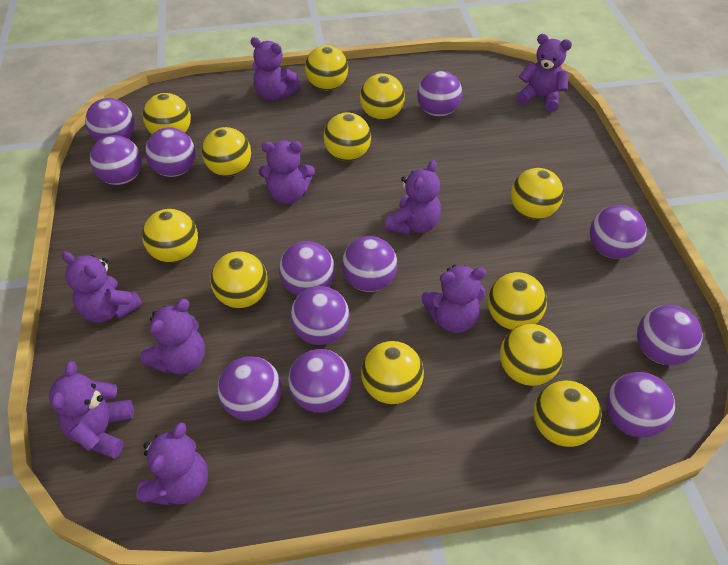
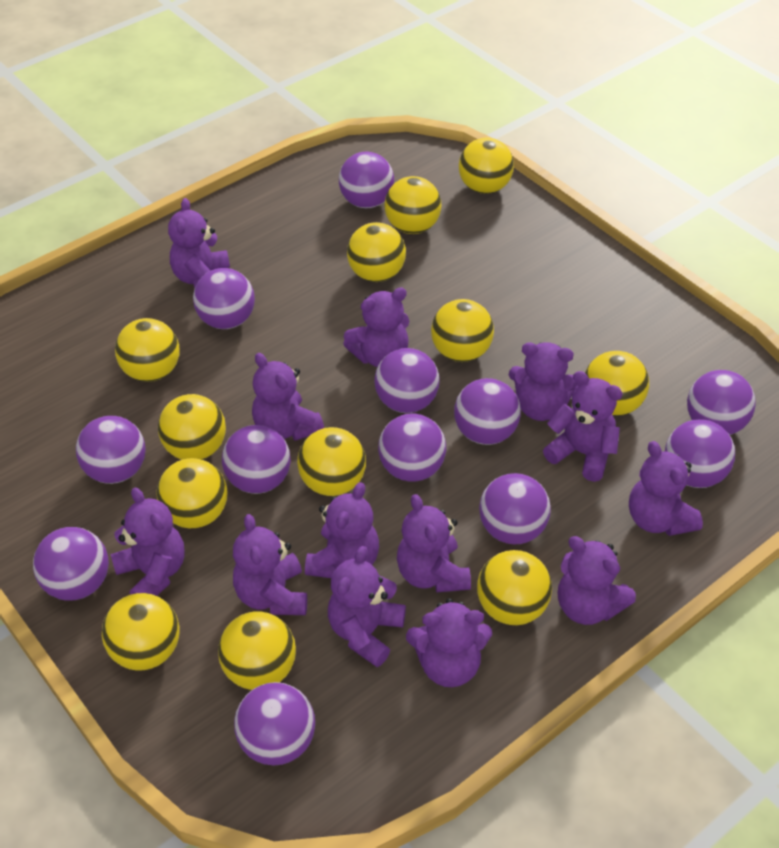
purple teddy bear: [49,361,134,459] [62,252,143,323] [136,423,208,506] [140,299,205,375] [250,37,301,101] [259,140,315,204] [385,160,441,235] [422,265,487,333] [516,34,572,112] = 9 -> [111,488,185,596] [168,198,230,288] [233,514,307,615] [252,353,324,441] [305,482,379,578] [328,546,406,667] [343,287,410,367] [397,494,471,593] [406,598,492,687] [509,342,578,421] [543,371,623,482] [557,536,636,625] [629,441,703,536] = 13

